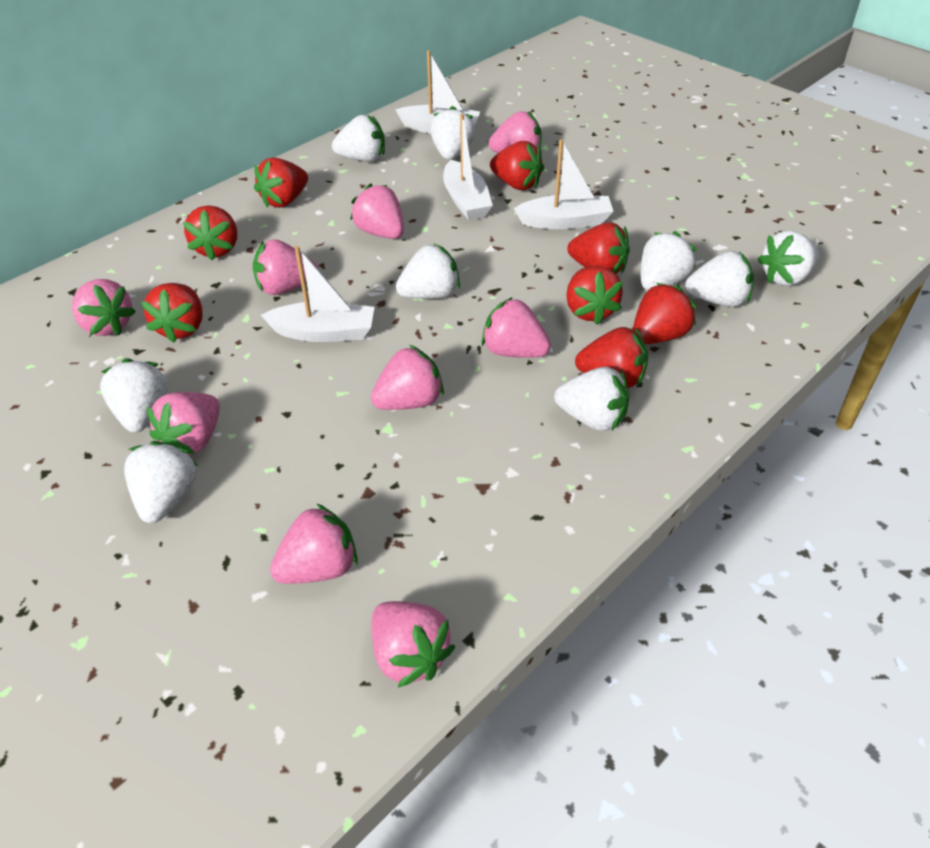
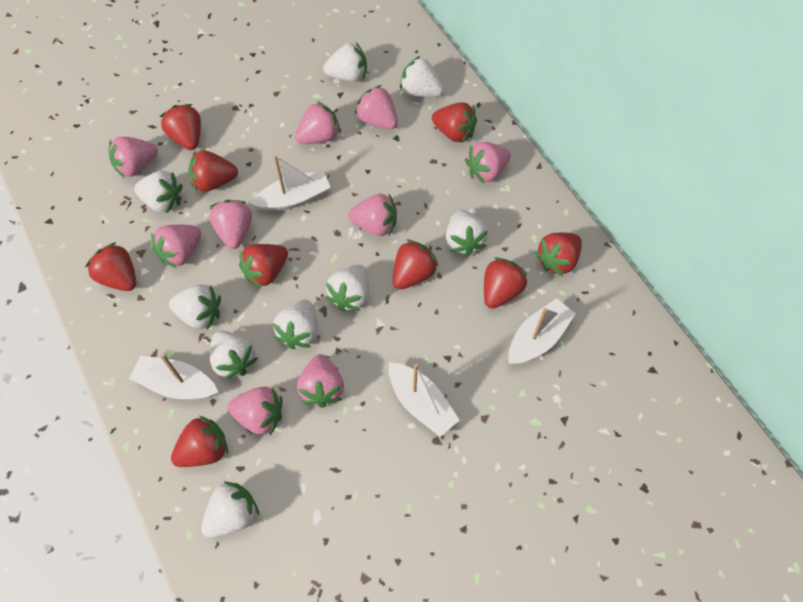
red strawberry: [141,283,202,343] [183,205,237,261] [254,157,308,208] [490,141,544,190] [566,266,623,325] [567,222,630,274] [575,327,648,388] [633,283,696,344] = 8 -> [85,242,136,291] [160,104,201,150] [171,416,228,467] [188,150,238,192] [239,244,288,288] [393,240,439,290] [432,102,477,143] [484,257,528,309] [535,232,582,276] = 9

